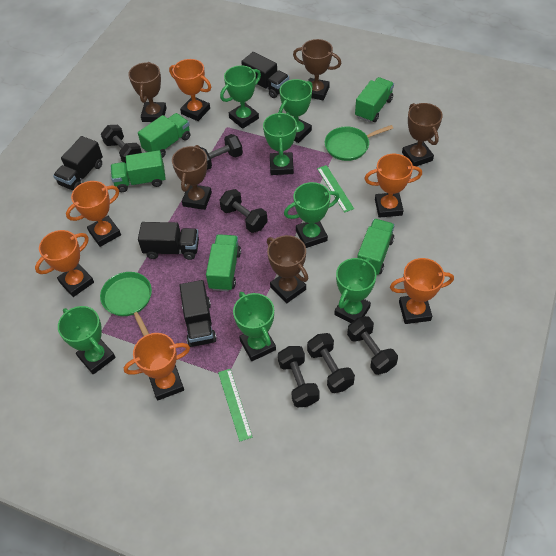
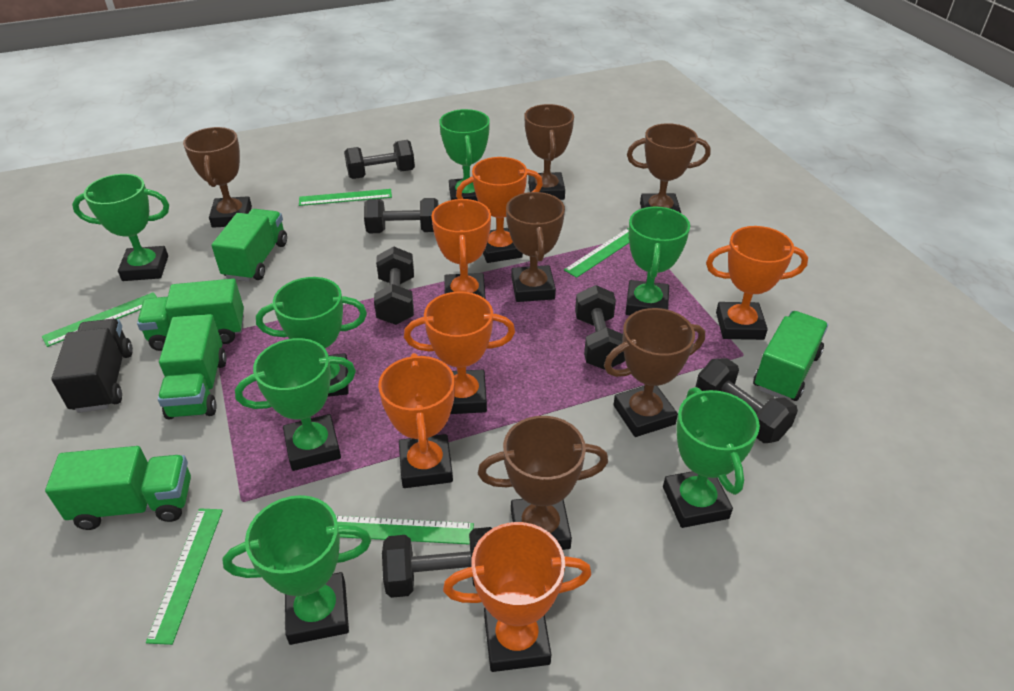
black truck: [53,136,103,190] [138,222,199,260] [179,280,217,347] [241,52,289,98] = 4 -> [51,319,133,413] = 1
brown trophy: [128,62,166,122] [172,145,212,210] [267,235,308,303] [293,39,341,100] [402,103,443,167] = 5 -> [183,127,252,228] [478,416,608,550] [506,192,565,302] [524,104,574,200] [604,308,705,437] [627,123,710,213] = 6
green pan: [100,272,152,336] [325,125,393,161] = 2 -> none = 0
green ruler: [218,369,252,441] [317,165,354,213] = 2 -> [42,292,157,347] [146,508,223,645] [299,189,392,206] [336,516,474,545] [564,228,629,278] = 5

